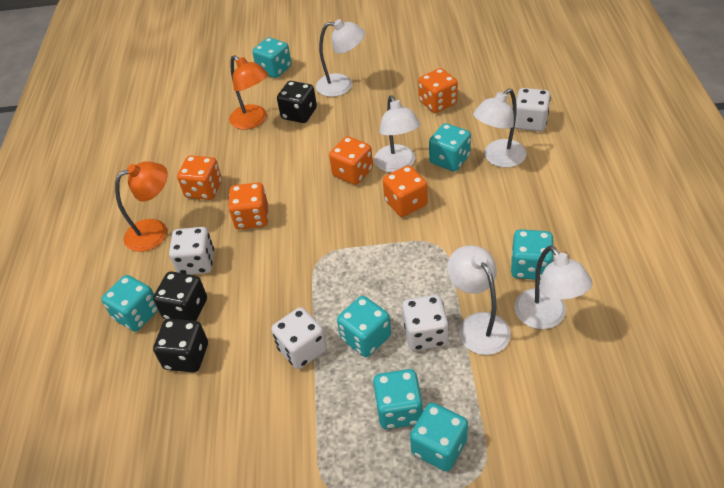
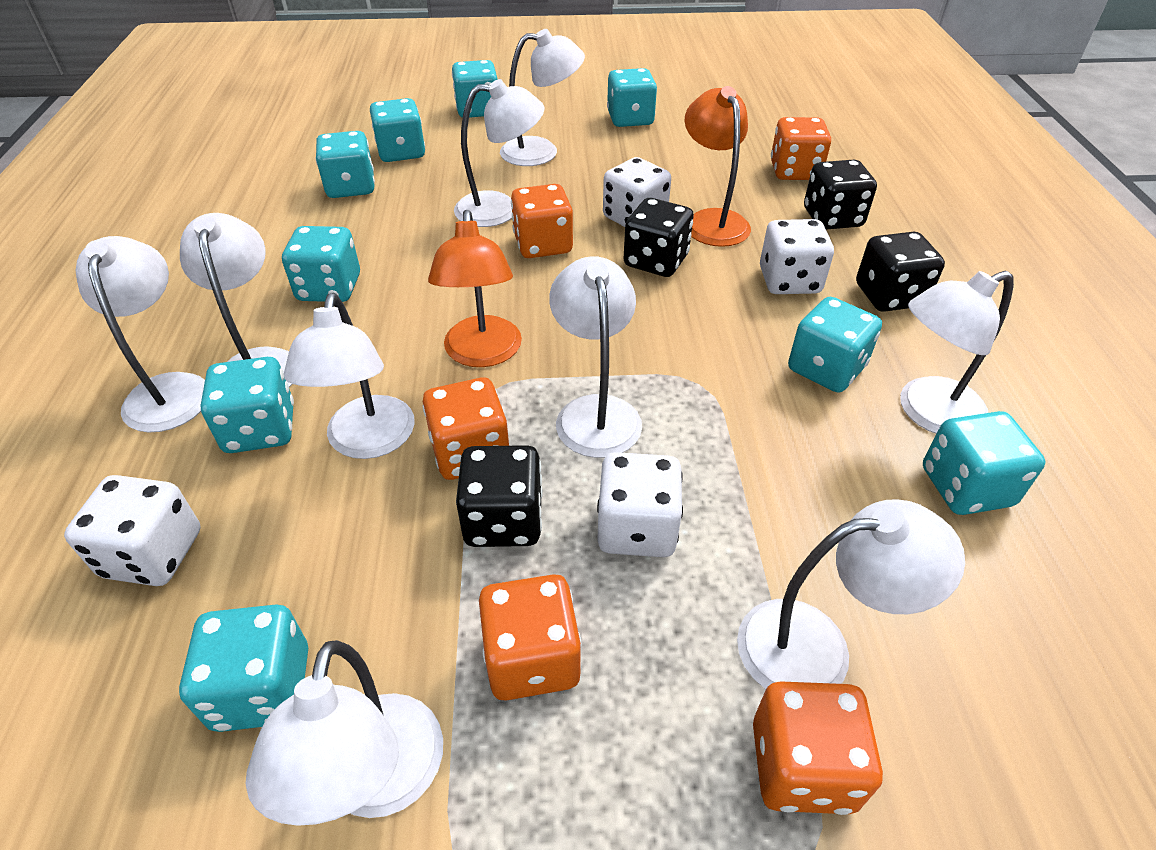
black dice: [153,271,207,321] [153,319,208,372] [277,81,317,123] = 3 -> [456,445,543,547] [624,198,694,277] [804,160,877,230] [856,232,945,312] = 4
turquoise dice: [101,275,158,332] [252,37,292,78] [337,296,391,357] [373,369,423,429] [410,402,468,472] [429,123,471,171] [511,229,554,280] = 7 -> [179,604,308,732] [201,357,294,453] [282,226,360,302] [316,131,375,198] [370,98,425,162] [452,60,498,118] [607,68,657,127] [788,297,882,393] [923,411,1045,515] = 9
white lamp: [316,19,365,97] [374,95,420,173] [447,245,511,355] [473,89,526,168] [514,246,593,329] = 5 -> [76,236,205,433] [180,213,292,387] [245,640,443,826] [284,293,415,459] [454,79,544,227] [500,29,585,166] [549,256,642,458] [737,499,965,689] [900,271,1014,434] = 9

